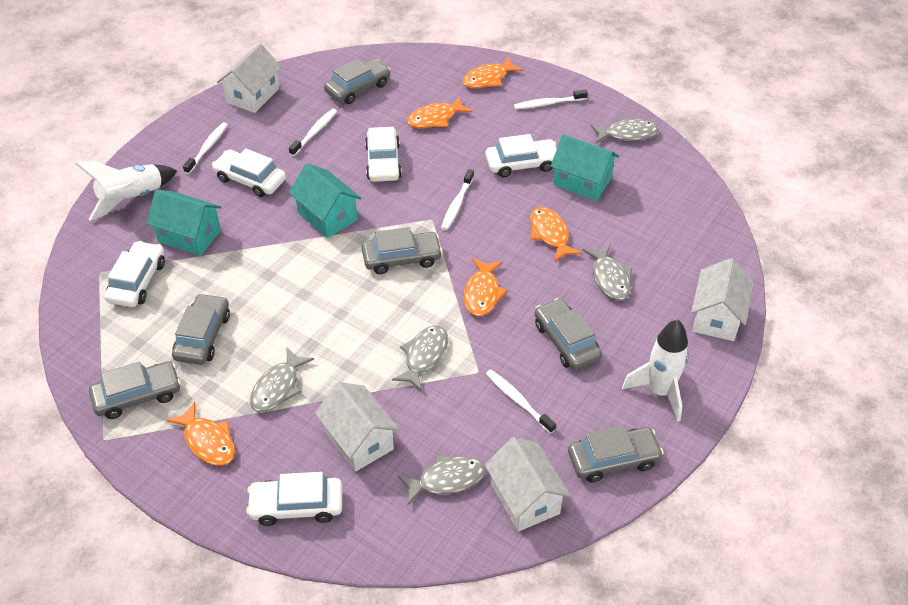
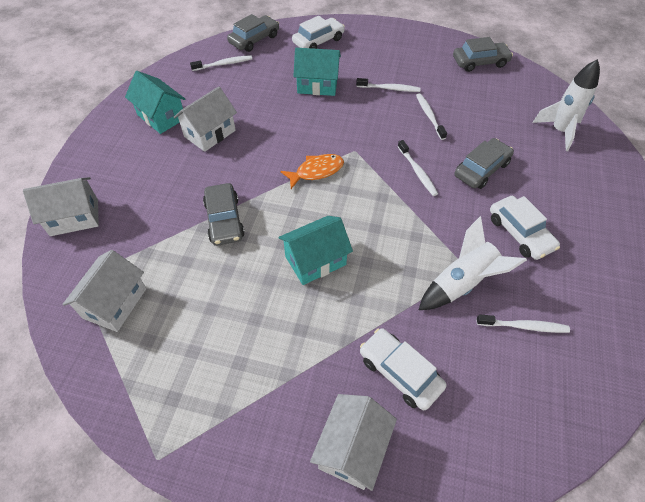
grey car: [89,361,181,419] [172,293,230,365] [324,58,390,104] [362,227,443,274] [534,298,602,370] [568,426,664,483] = 6 -> [203,183,245,246] [227,14,279,52] [453,37,513,72] [454,138,514,189] = 4
grey fish: [250,347,314,412] [392,325,448,391] [397,455,486,505] [582,244,632,300] [591,117,659,143] = 5 -> none = 0
orange fish: [166,402,235,466] [407,96,472,128] [462,57,523,88] [464,258,507,316] [530,207,581,262] = 5 -> [280,154,344,189] = 1
white car: [104,241,165,307] [212,148,286,197] [246,472,342,526] [365,127,402,182] [485,134,557,178] = 5 -> [292,16,345,49] [360,328,447,410] [490,196,560,260] = 3

